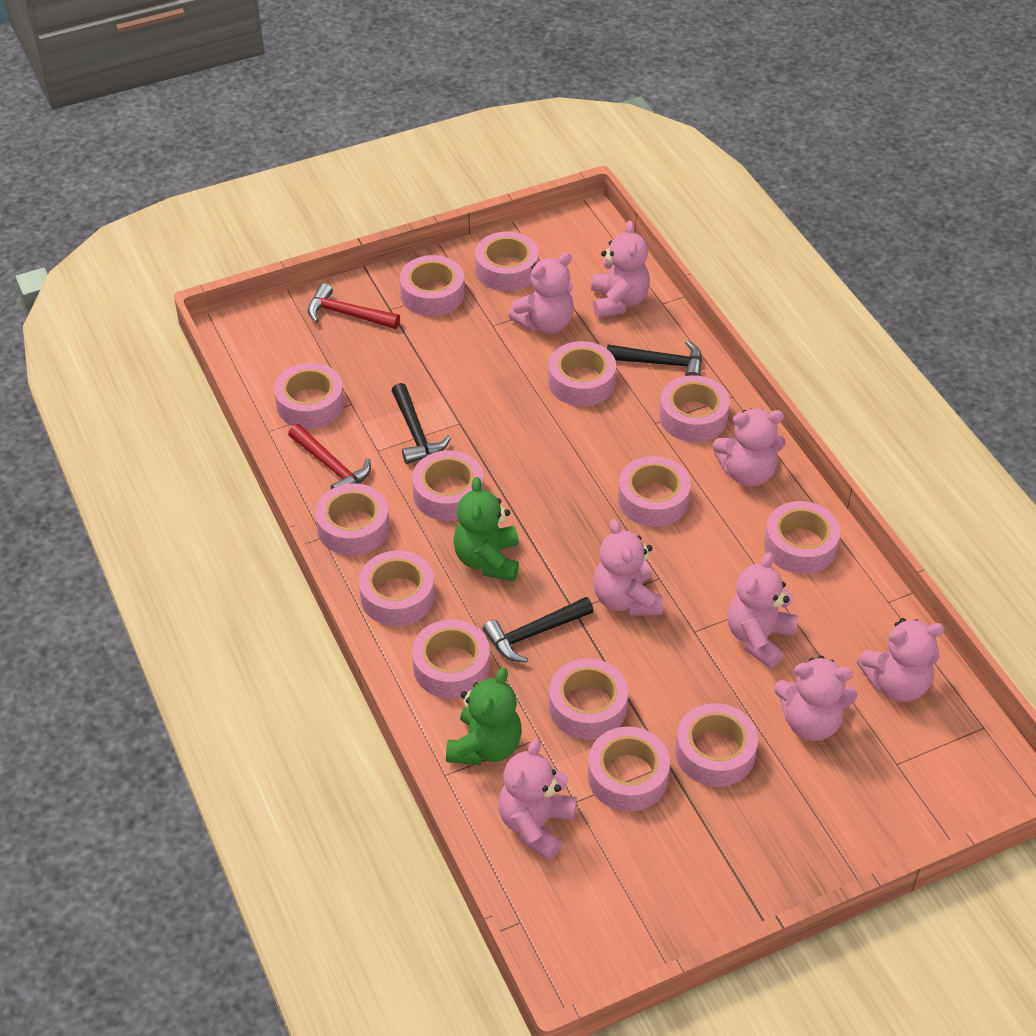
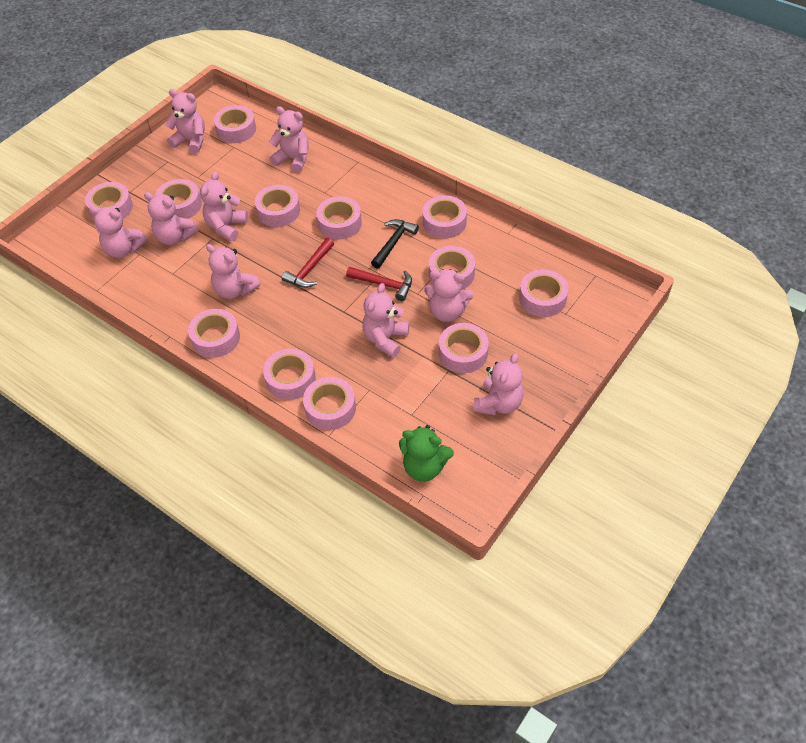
black hammer: [391,383,451,464] [483,597,594,663] [607,340,702,376] = 3 -> [371,219,419,269] = 1
green teddy bear: [446,667,522,766] [453,477,519,581] = 2 -> [399,425,454,482] = 1
pink tape: [274,363,344,429] [315,483,389,556] [359,551,435,626] [400,255,465,316] [412,450,484,521] [412,619,490,699] [475,231,539,291] [548,341,616,406] [549,658,628,740] [588,727,670,812] [618,456,691,527] [659,375,730,442] [675,703,758,787] [764,501,841,574] = 14 -> [85,182,133,219] [155,179,202,219] [188,309,240,358] [214,105,256,143] [255,185,300,227] [263,349,316,400] [303,377,356,430] [316,196,362,239] [423,195,467,239] [429,246,475,290] [439,323,489,373] [519,270,569,317] = 12
pink teddy bear: [499,738,577,860] [509,252,574,334] [591,220,650,318] [593,519,663,616] [713,408,785,487] [728,552,799,669] [774,656,857,741] [857,618,944,702] = 8 -> [89,206,147,258] [144,192,199,245] [165,89,205,153] [200,171,248,241] [206,244,260,299] [269,107,309,173] [362,283,409,358] [424,269,474,322] [473,353,524,415] = 9

